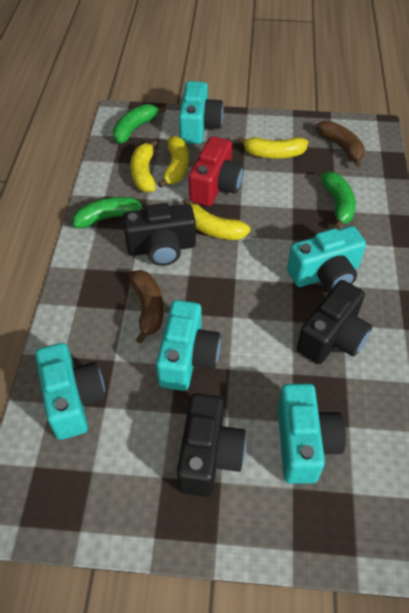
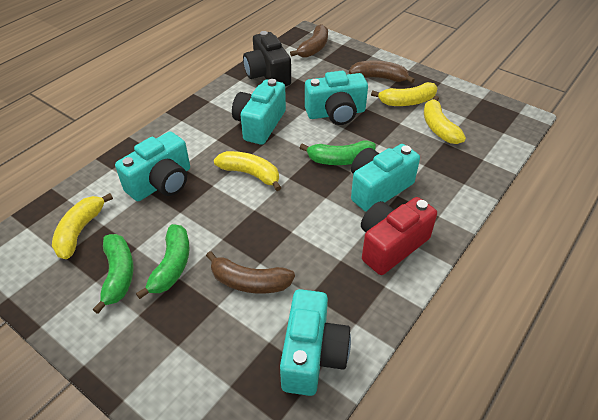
black camera: [123,203,196,266] [177,393,246,497] [297,280,372,364] = 3 -> [243,31,291,86] = 1
brown banana: [129,270,163,344] [315,120,365,167] = 2 -> [206,251,295,294] [290,24,328,58] [349,60,415,83] = 3

